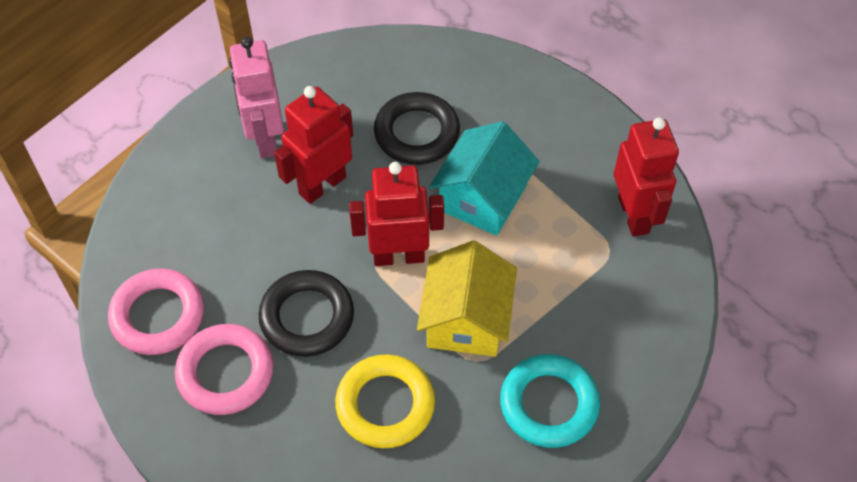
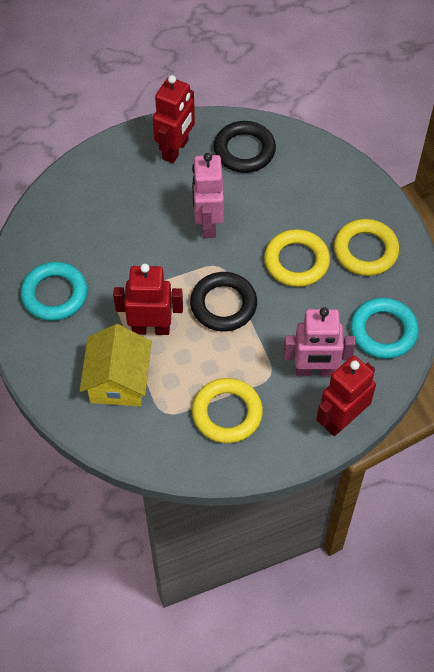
pink ring: [108,268,204,355] [175,324,273,415] = 2 -> none = 0
pink robot: [229,37,284,158] = 1 -> [192,153,224,238] [283,307,356,376] = 2
turquoise house: [429,122,540,236] = 1 -> none = 0
turquoise ring: [500,354,600,448] = 1 -> [20,262,87,321] [350,298,419,359] = 2
yellow ring: [335,354,435,448] = 1 -> [192,378,263,443] [264,229,330,287] [334,219,399,276] = 3

